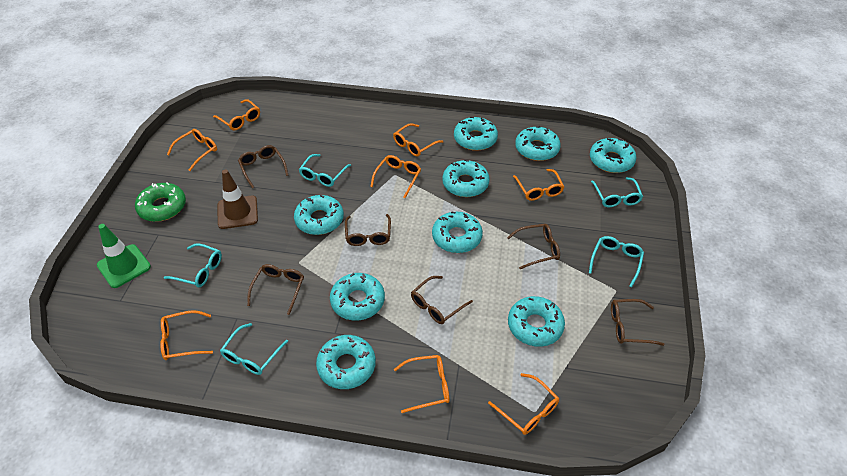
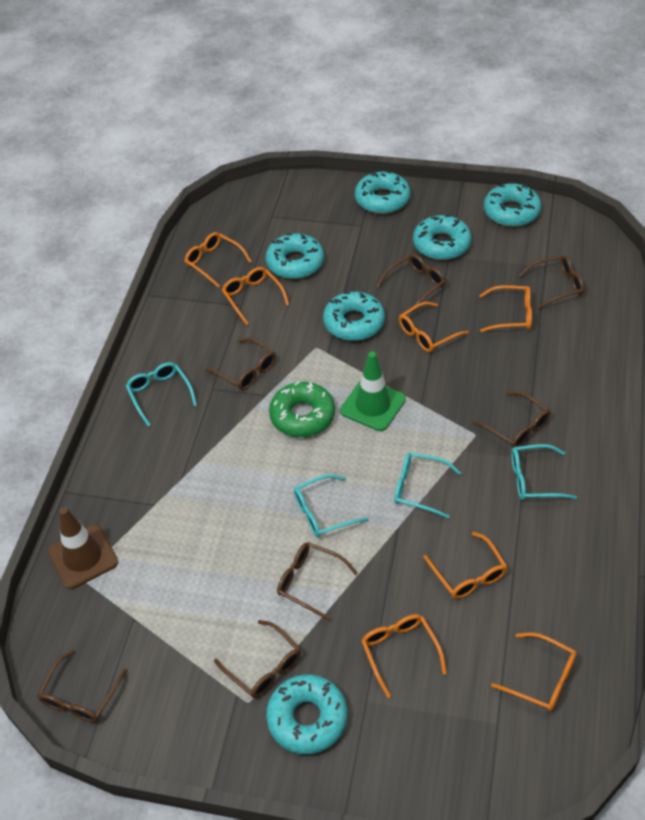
brown glasses: [238,145,289,188] [247,264,304,315] [345,214,391,246] [411,276,473,324] [507,224,560,269] [611,299,665,346] = 6 -> [37,650,128,723] [205,338,276,390] [214,620,301,698] [277,542,358,621] [377,254,445,308] [473,391,550,448] [518,255,584,309] = 7
orange glasses: [160,310,213,360] [167,129,217,171] [213,99,260,130] [370,155,421,198] [393,123,443,157] [394,355,449,413] [488,373,559,435] [513,169,564,201] = 8 -> [184,232,252,288] [222,267,289,325] [361,614,447,698] [399,302,469,352] [424,532,507,599] [479,285,532,332] [491,632,577,711] = 7
turquoise donut: [294,195,344,235] [316,335,376,389] [330,273,385,320] [432,211,483,253] [442,159,490,197] [454,117,498,151] [508,296,565,347] [515,126,561,161] [590,138,636,173] = 9 -> [266,233,324,279] [266,675,347,754] [323,292,385,341] [355,171,411,214] [413,215,471,260] [484,183,541,227] = 6
turquoise glasses: [164,243,222,288] [220,323,288,375] [299,154,351,187] [589,236,644,287] [591,177,643,207] = 5 -> [126,362,197,427] [294,474,369,537] [394,453,461,519] [511,444,577,500] = 4

